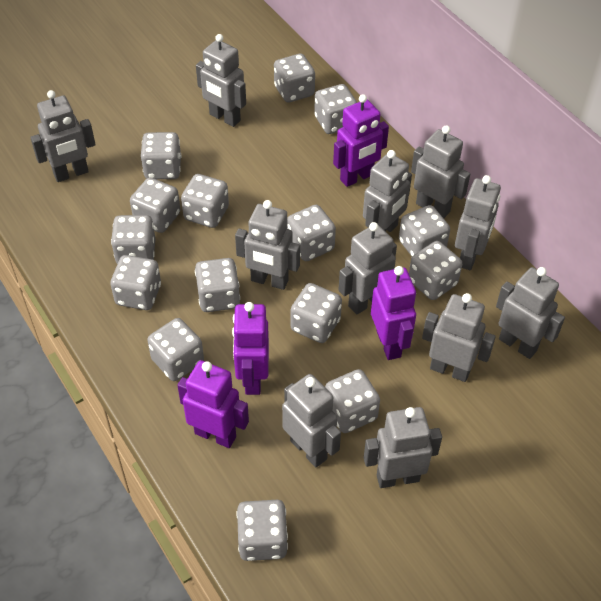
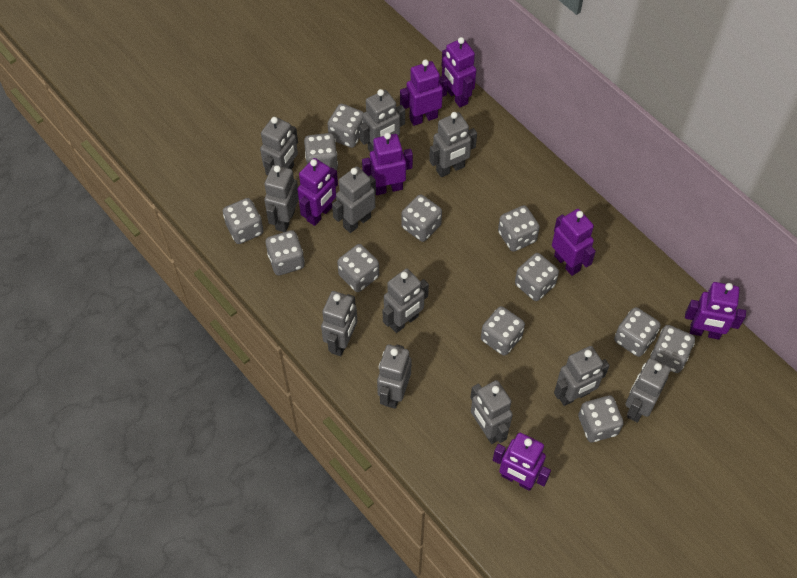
grey dice: [110,255,161,310] [111,215,156,264] [130,177,180,233] [141,132,181,179] [147,318,204,381] [181,174,229,228] [195,258,240,312] [236,500,288,561] [274,54,315,103] [287,205,336,261] [291,283,342,343] [314,84,357,134] [325,369,380,433] [399,205,450,257] [409,241,462,300] = 15 -> [223,198,263,244] [265,230,305,276] [304,133,338,170] [328,104,364,148] [337,244,379,292] [401,194,442,242] [481,306,525,356] [498,205,540,252] [515,253,559,301] [578,395,624,442] [614,307,661,357] [650,325,695,373] = 12
purple robot: [177,360,249,448] [232,302,269,395] [333,94,389,187] [371,266,416,360] = 4 -> [297,158,338,226] [362,132,413,195] [400,59,448,126] [442,37,476,107] [493,433,551,491] [552,209,596,276] [685,282,746,340] = 7

